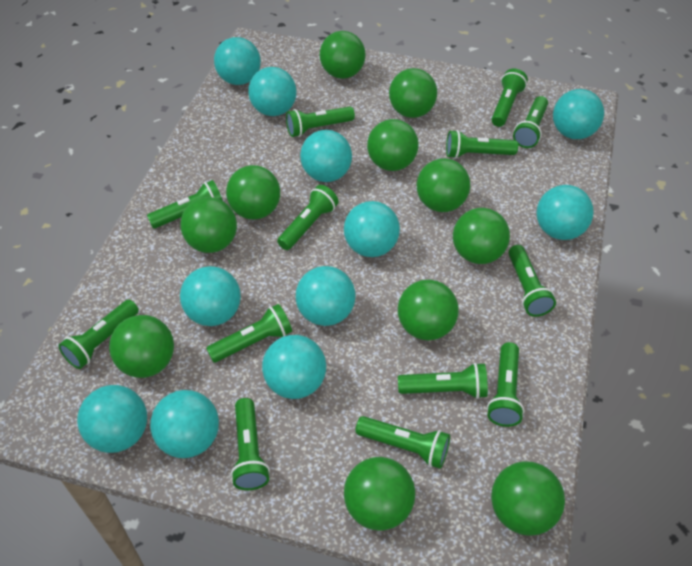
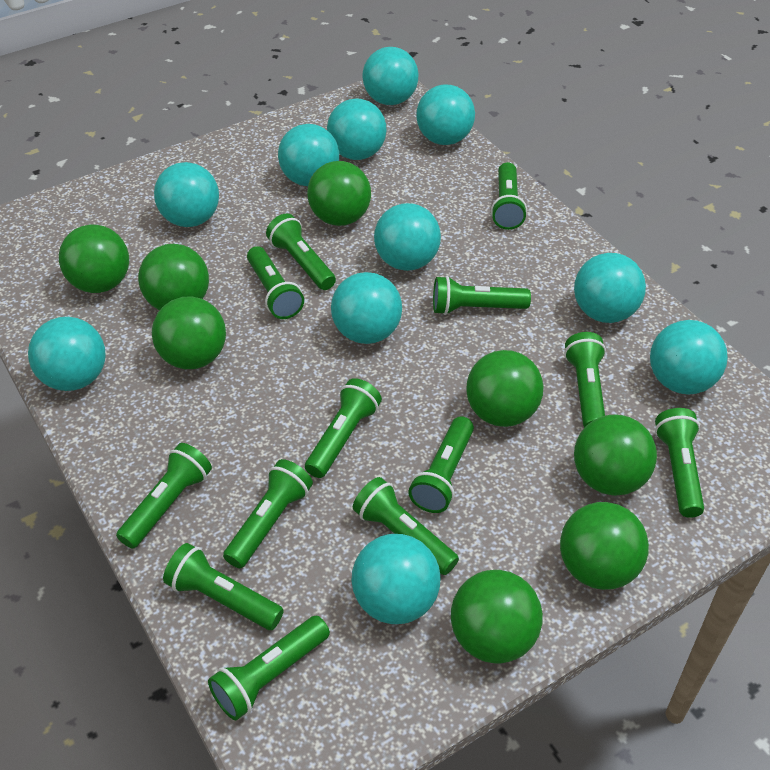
green ball: [109,315,174,378] [180,197,237,253] [226,165,280,220] [320,31,366,79] [344,457,415,531] [367,119,419,171] [389,68,437,118] [398,280,459,340] [417,158,470,212] [453,208,510,264] [491,461,565,536] = 11 -> [59,225,129,293] [138,244,209,310] [152,296,226,369] [307,161,371,226] [451,570,543,664] [466,350,543,427] [560,502,649,590] [574,415,657,496] = 8

